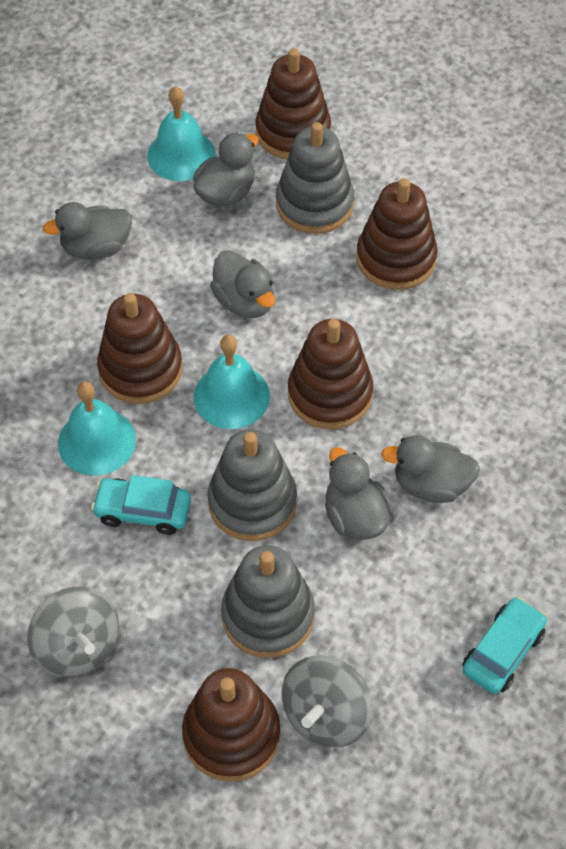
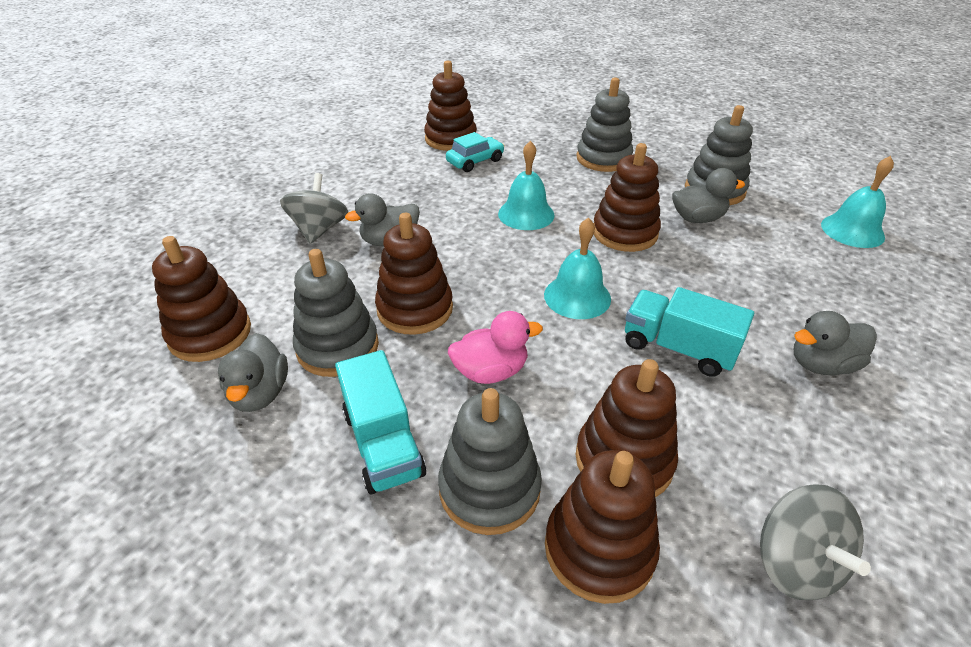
brown stacking toy: [97,293,183,404] [182,668,280,782] [256,48,331,160] [288,319,373,429] [356,178,438,290] = 5 -> [152,236,251,362] [375,213,453,335] [424,61,477,151] [545,450,660,604] [575,359,678,497] [594,143,661,252] = 6
grey duck: [43,202,132,260] [193,132,259,207] [210,250,275,318] [325,447,394,540] [381,435,480,503] = 5 -> [218,333,288,412] [345,193,420,246] [672,168,745,223] [794,311,877,375] = 4
grey stacking toy: [208,429,297,541] [221,545,315,658] [276,122,354,234] = 3 -> [293,249,379,377] [438,388,542,535] [576,77,633,172] [685,105,753,205] = 4
pink duck: none = 0 -> [448,311,543,384] = 1
turquoise car: [91,475,191,535] [463,597,547,694] = 2 -> [446,132,505,172] = 1
turquoise truck: none = 0 -> [335,350,426,494] [625,287,754,377] = 2

